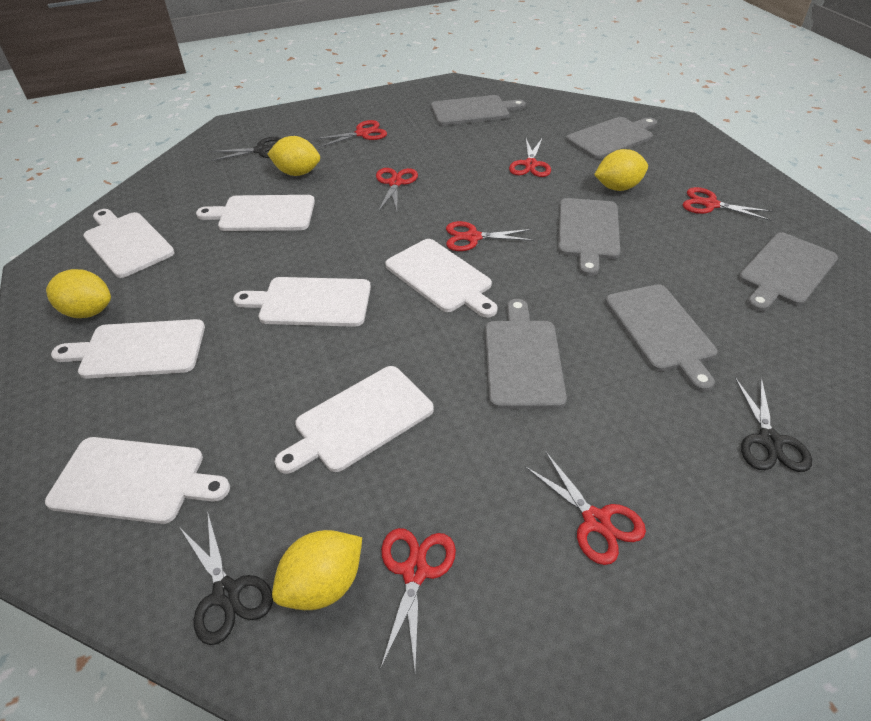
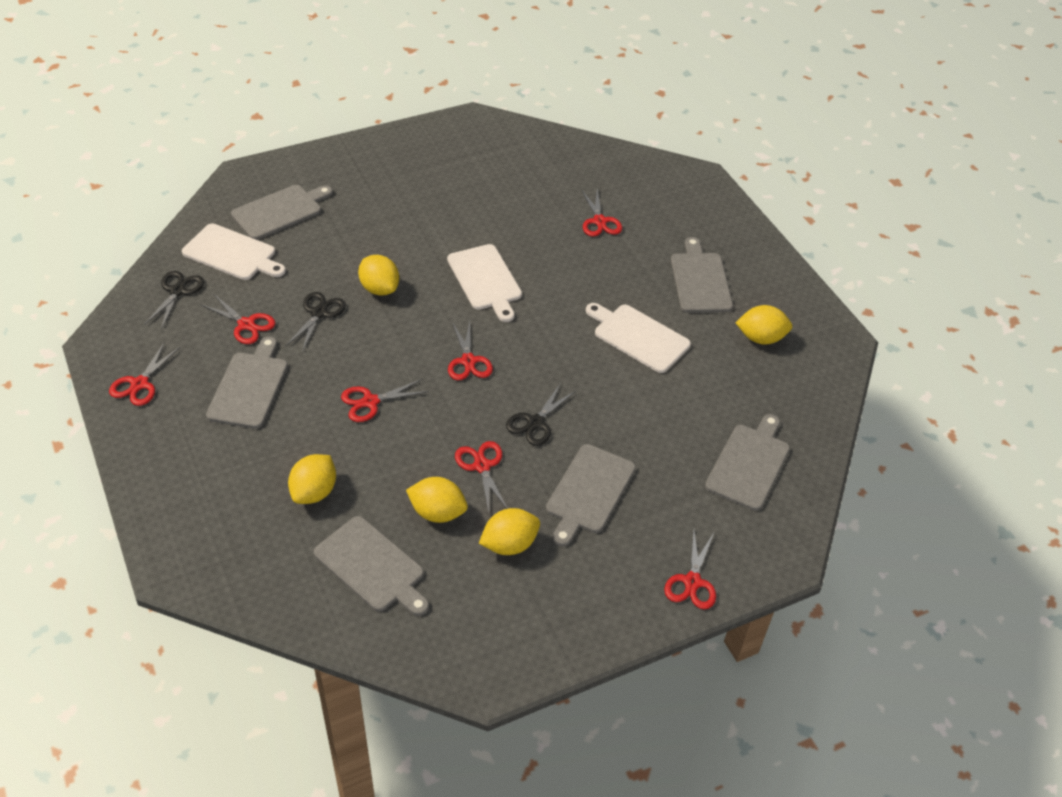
white cutting board: [45,437,230,524] [51,319,205,379] [83,209,175,278] [196,195,315,231] [233,277,371,327] [275,366,434,474] [385,239,498,318] = 7 -> [182,223,286,280] [447,244,522,322] [586,303,691,373] = 3
yellow lemon: [46,269,111,318] [268,136,320,176] [272,530,362,610] [594,149,648,191] = 4 -> [288,454,336,504] [358,255,399,296] [406,477,468,523] [479,508,540,555] [735,305,792,344] = 5

